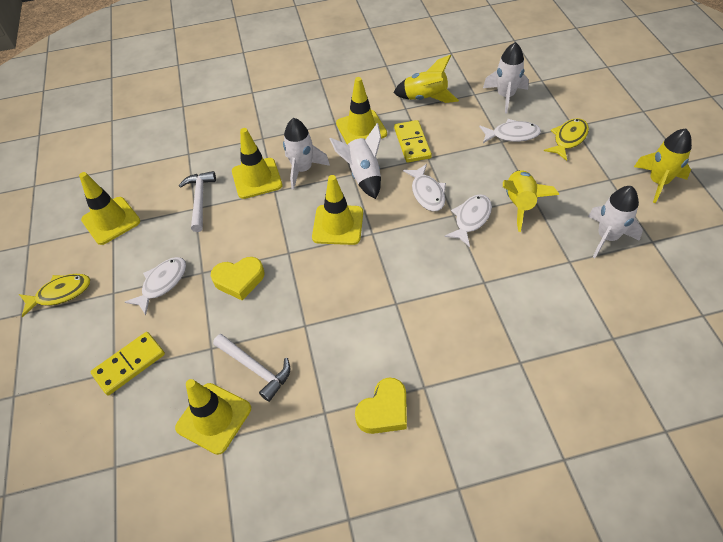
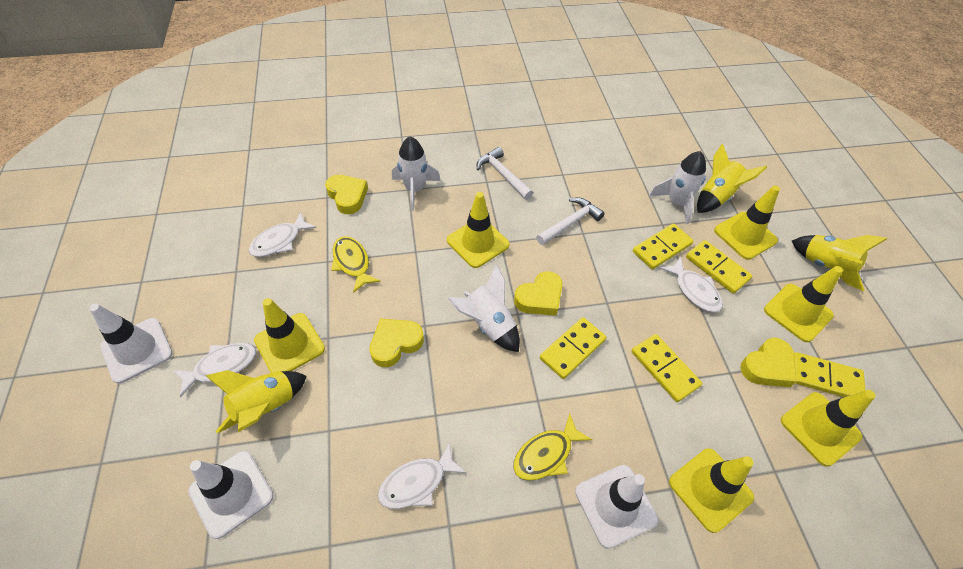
white rocket: [283,118,330,190] [330,123,381,199] [483,42,529,114] [588,186,643,258] = 4 -> [392,136,441,211] [447,264,520,352] [649,151,706,224] = 3
white traffic cone: none = 0 -> [89,304,173,383] [188,451,273,539] [575,465,658,549] = 3
yellow domino: [90,332,165,396] [394,120,432,163] = 2 -> [540,317,607,379] [631,334,702,402] [633,224,694,269] [686,240,752,294] [794,352,865,397] = 5
yellow heart: [211,257,265,300] [355,377,407,434] = 2 -> [325,175,368,214] [369,318,424,367] [514,271,563,316] [740,338,797,387] = 4
yellow traffic cone: [79,172,140,245] [175,379,251,455] [232,128,283,199] [312,175,363,245] [336,77,387,144] = 5 -> [254,298,325,373] [447,192,510,268] [669,448,754,533] [714,186,780,260] [764,266,843,342] [781,390,875,466] = 6

